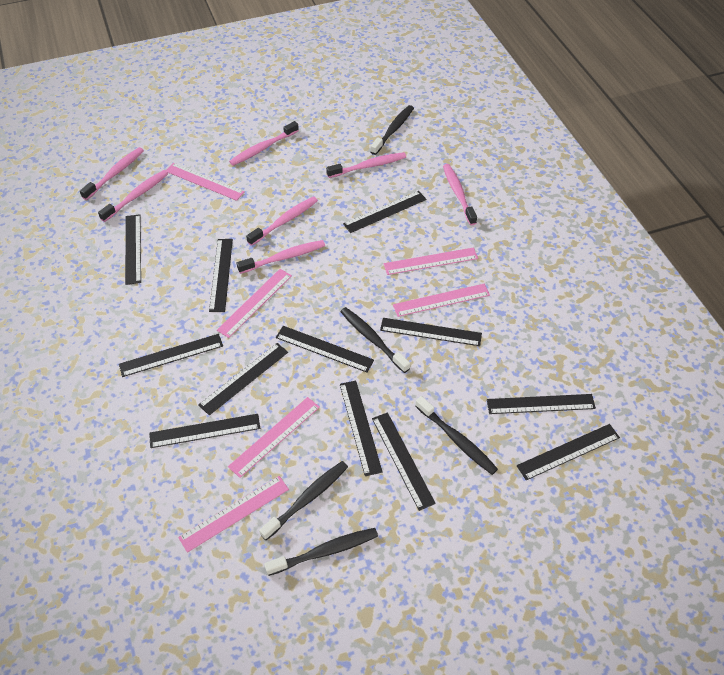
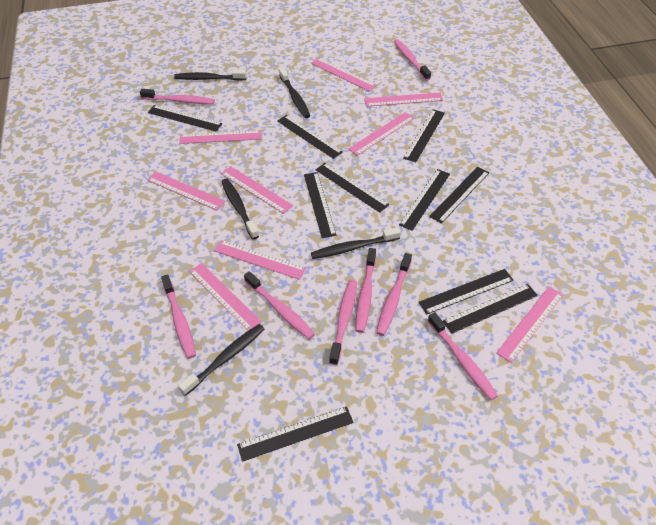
black ruler: [119,334,223,377] [125,214,141,285] [149,414,260,448] [198,343,288,415] [209,239,233,312] [276,326,374,373] [340,381,383,476] [343,191,426,233] [372,412,436,511] [380,318,482,346] [487,394,596,414] [517,424,620,480] = 12 -> [148,105,222,132] [237,406,353,462] [277,115,343,159] [304,172,336,238] [316,163,389,213] [399,169,450,231] [403,109,445,162] [419,269,514,315] [429,167,489,223] [443,284,538,334] = 10
pink ruler: [165,163,245,201] [178,476,289,553] [217,269,292,338] [228,397,320,478] [384,247,478,275] [393,284,490,317] = 6 -> [147,172,225,210] [179,130,261,144] [189,263,262,331] [214,240,306,280] [221,166,293,214] [311,58,376,91] [348,112,415,156] [364,92,443,107] [496,286,564,363] = 9
pink toothbrush: [80,147,144,200] [98,170,168,222] [229,121,299,166] [237,240,325,274] [246,196,318,246] [326,152,406,178] [443,164,477,225] = 7 -> [140,89,215,104] [161,274,196,359] [244,271,315,339] [329,280,357,365] [355,248,376,333] [376,253,412,336] [394,39,431,81] [428,312,498,400] = 8

